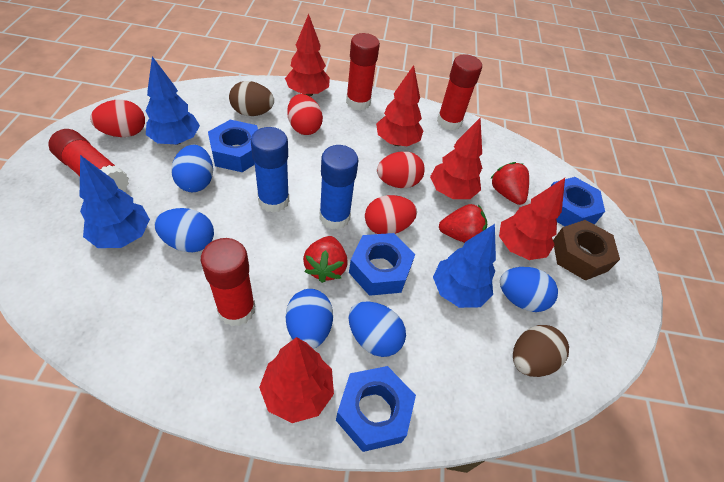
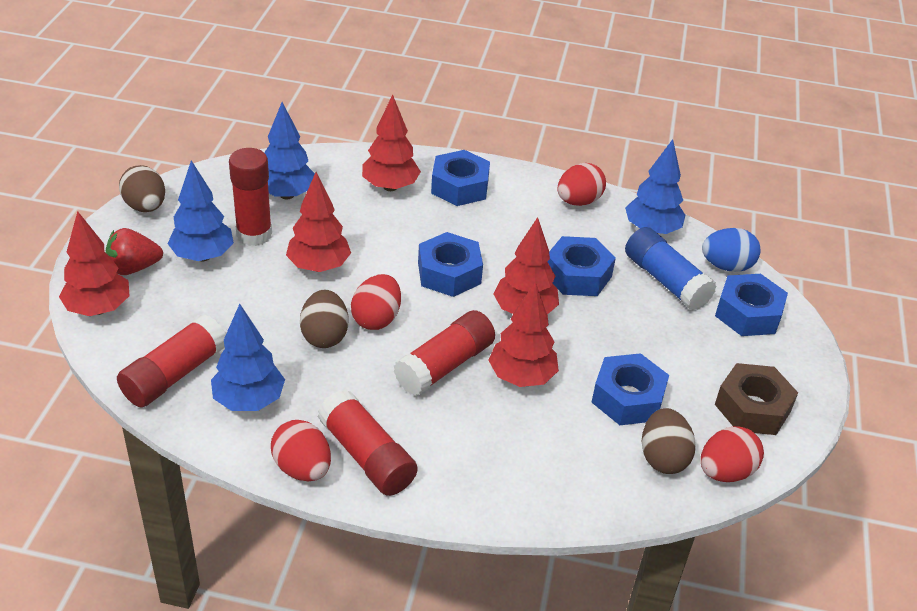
blue egg: [154,208,214,252] [171,145,213,192] [286,289,333,349] [348,301,406,357] [500,267,558,312] = 5 -> [702,228,761,272] = 1
blue glue stick: [251,127,289,213] [320,145,359,229] = 2 -> [625,227,717,311] = 1
blue nut: [208,120,258,172] [336,366,416,452] [349,233,415,296] [550,177,605,226] = 4 -> [418,232,483,297] [431,150,490,206] [547,236,616,296] [591,353,669,425] [715,274,788,336] = 5
blue tree: [80,155,150,248] [146,56,200,145] [433,224,496,308] = 3 -> [168,160,234,261] [211,304,285,411] [265,102,315,199] [625,139,685,234] = 4
brown egg: [229,81,274,116] [513,325,569,377] = 2 -> [119,165,165,212] [300,290,348,348] [642,408,696,474] = 3
red strawberry: [303,236,348,283] [439,204,487,243] [490,162,529,205] = 3 -> [106,228,163,275] = 1

